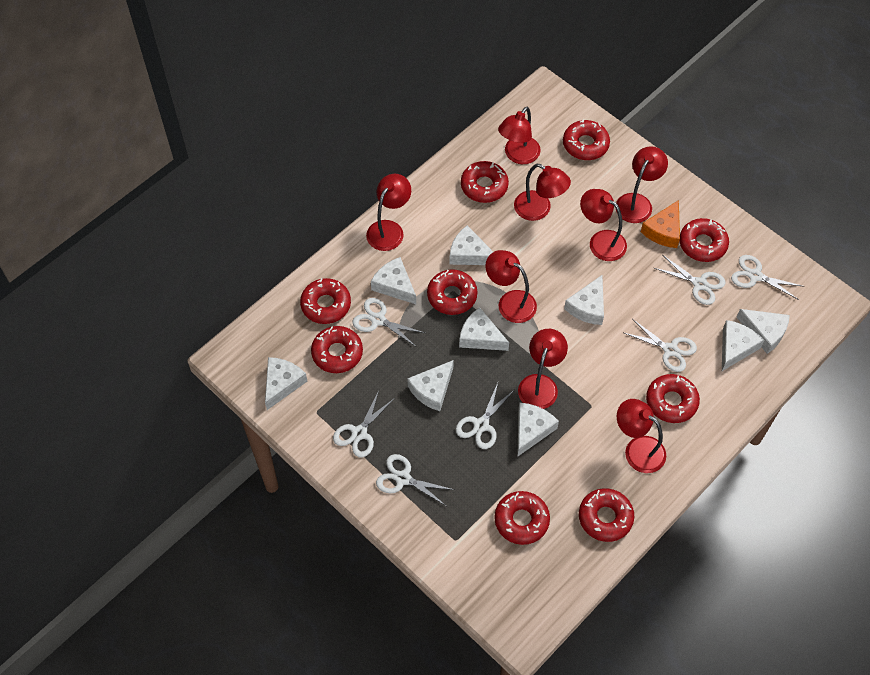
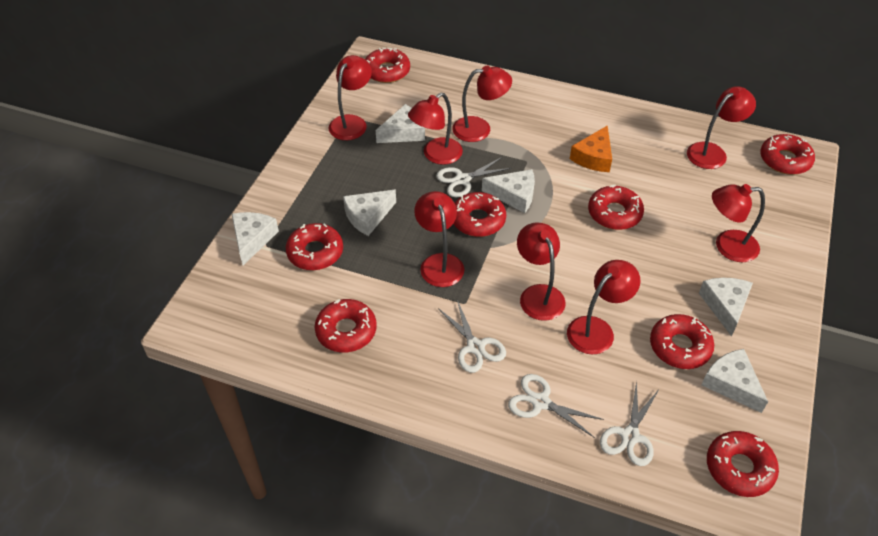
red donut: [300,278,351,324] [311,326,363,373] [427,269,478,315] [461,161,509,203] [494,491,550,545] [563,119,610,160] [579,488,634,542] [646,374,700,423] [679,218,729,262] = 9 -> [286,223,343,270] [315,299,377,353] [365,48,410,83] [453,192,506,237] [588,184,644,230] [650,314,714,369] [707,431,779,497] [760,134,815,175] = 8
white cheese: [265,357,307,410] [371,257,416,304] [407,360,454,411] [449,225,493,265] [459,307,509,351] [517,403,559,457] [564,275,604,325] [722,320,764,371] [736,309,790,354] = 9 -> [232,212,279,265] [343,190,396,236] [376,104,425,143] [482,169,535,213] [699,278,753,337] [701,349,768,413] = 6
white scissors: [333,390,395,458] [353,298,425,346] [376,454,455,506] [456,383,514,449] [624,319,697,372] [654,255,726,305] [731,255,802,300] = 7 -> [436,157,512,197] [438,300,506,373] [508,374,604,438] [600,381,659,466] = 4

